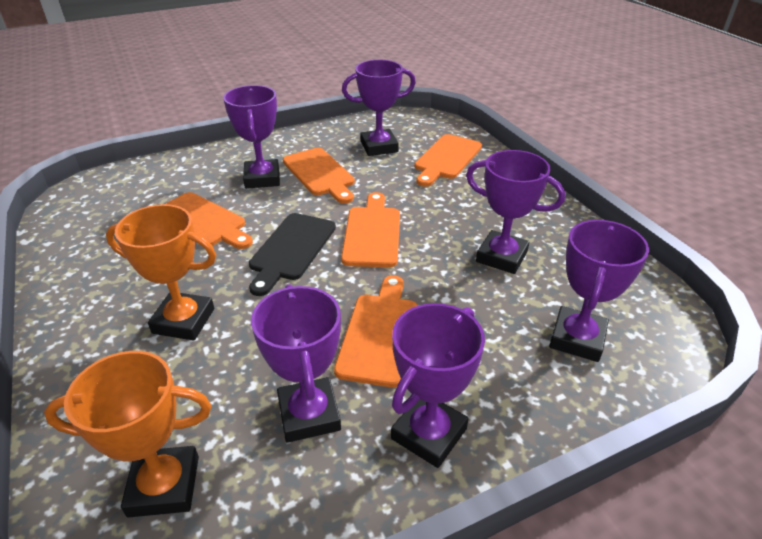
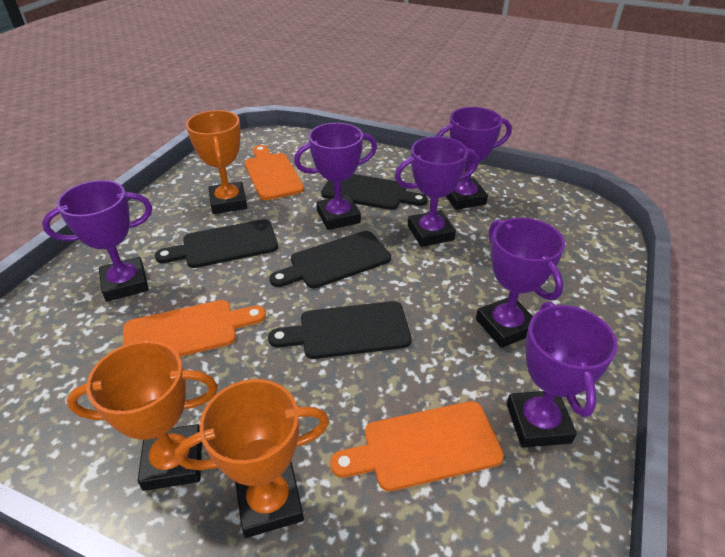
black cutting board: [249,213,336,296] = 1 -> [155,219,278,268] [268,301,411,359] [269,231,391,288] [321,174,428,210] = 4
orange cutting board: [166,192,253,249] [283,148,355,204] [334,275,418,388] [341,192,400,268] [414,134,482,187] = 5 -> [123,300,266,357] [245,145,304,201] [330,401,504,491] = 3
orange trophy: [44,351,212,518] [106,204,216,340] = 2 -> [66,341,218,491] [175,379,329,538] [186,110,247,214] = 3

